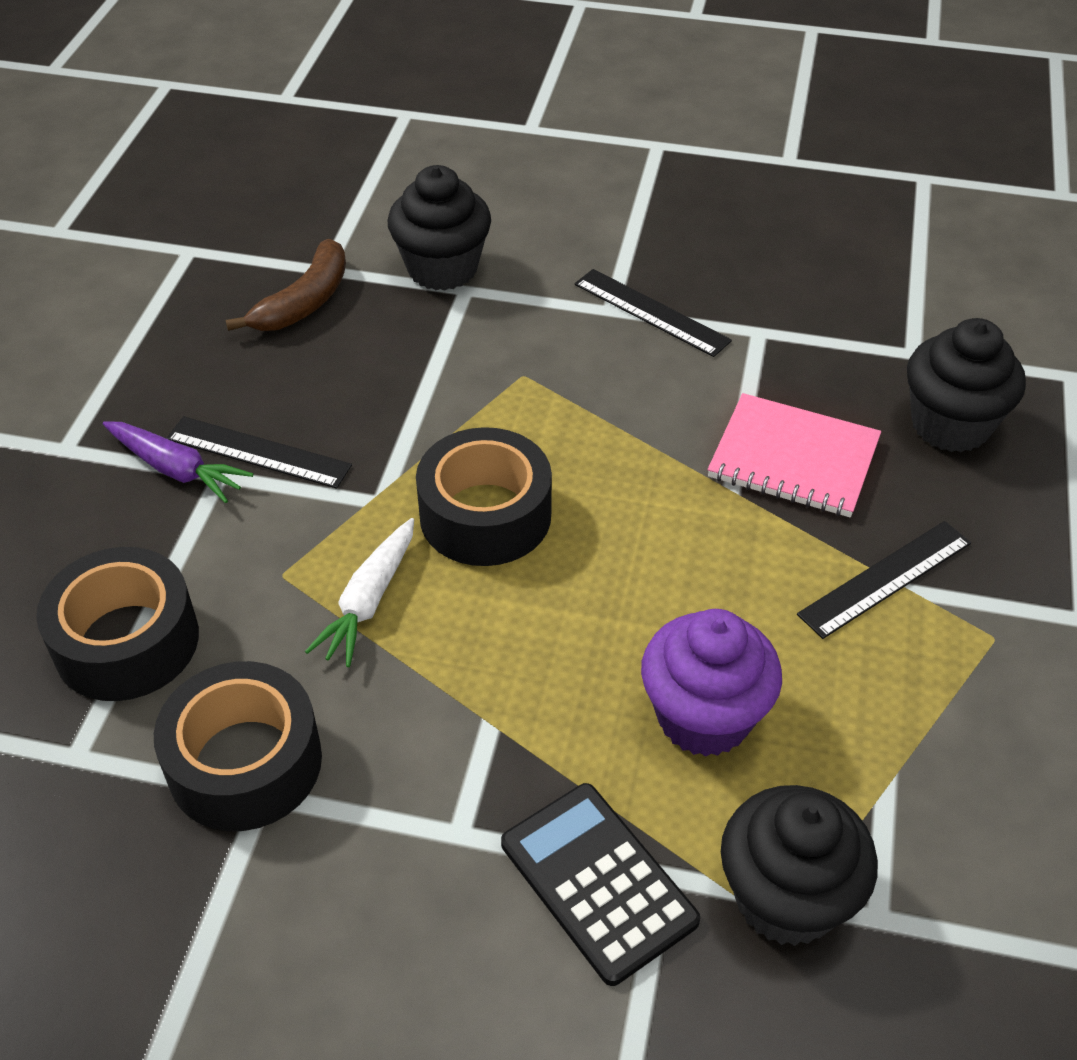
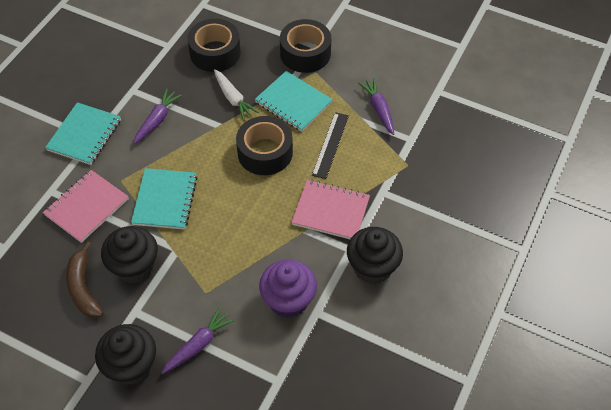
black calculator: [501,783,700,986] = 1 -> none = 0
black ruler: [166,416,352,489] [575,269,732,357] [797,521,971,639] = 3 -> [312,112,349,179] = 1
pink notebook: [708,393,881,517] = 1 -> [43,170,129,243] [291,180,370,239] = 2
purple carrot: [103,421,253,503] = 1 -> [133,89,182,144] [162,307,235,374] [358,78,394,135] = 3
turquoise notebook: none = 0 -> [45,102,121,165] [131,168,198,230] [255,71,333,132] = 3

